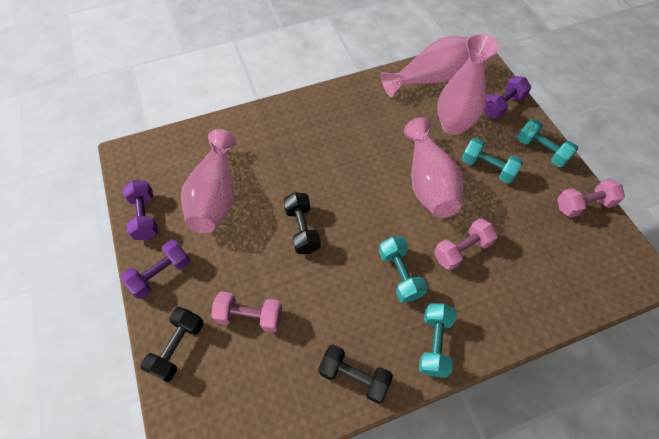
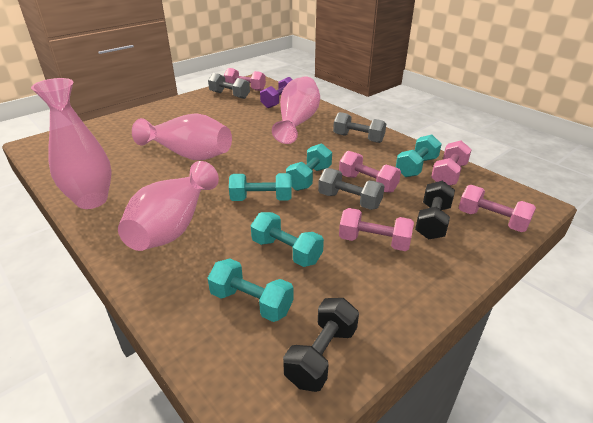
black dumbbell: [140,307,204,382] [283,192,321,254] [319,344,393,404] = 3 -> [283,298,359,392] [415,181,455,240] = 2
grey dumbbell: none = 0 -> [208,73,250,99] [318,168,385,210] [333,112,386,143] = 3
pink dumbbell: [211,291,282,332] [434,218,498,271] [557,178,625,218] = 3 -> [224,68,266,91] [339,151,401,193] [339,208,414,251] [431,141,472,186] [459,185,536,232] = 5
purple dumbbell: [121,240,191,299] [123,180,158,240] [484,76,531,119] = 3 -> [260,77,292,108] = 1
turquoise dumbbell: [379,236,428,303] [419,304,457,378] [462,138,523,183] [517,119,578,167] = 4 -> [208,259,294,322] [229,173,292,201] [251,212,324,267] [286,143,332,191] [396,135,442,177] = 5

